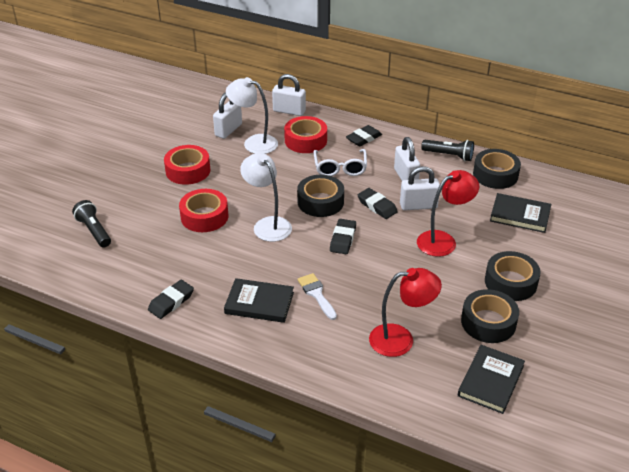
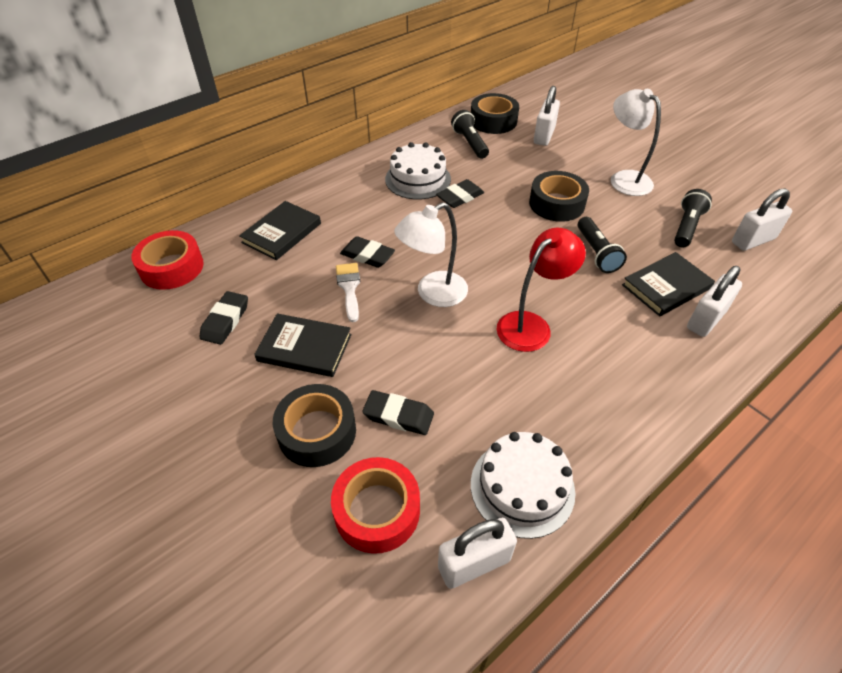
black flashlight: [72,200,111,247] [421,140,474,161] = 2 -> [451,110,489,159] [578,217,627,273] [674,189,712,248] = 3
black tape: [297,175,344,217] [461,289,519,343] [473,149,521,189] [485,251,541,301] = 4 -> [273,384,356,467] [471,93,519,134] [529,171,589,222] = 3
red lamp: [369,268,442,357] [417,170,479,257] = 2 -> [496,228,586,352] = 1
red tape: [164,145,210,185] [179,189,228,232] [284,116,327,153] = 3 -> [131,230,204,290] [331,457,420,554] = 2
white cake: none = 0 -> [385,142,451,200] [471,432,575,539] = 2
white glasses: [313,149,367,176] = 1 -> none = 0

